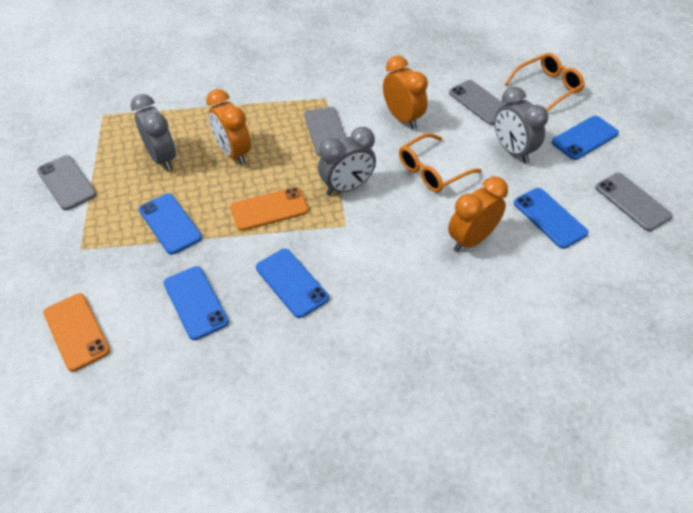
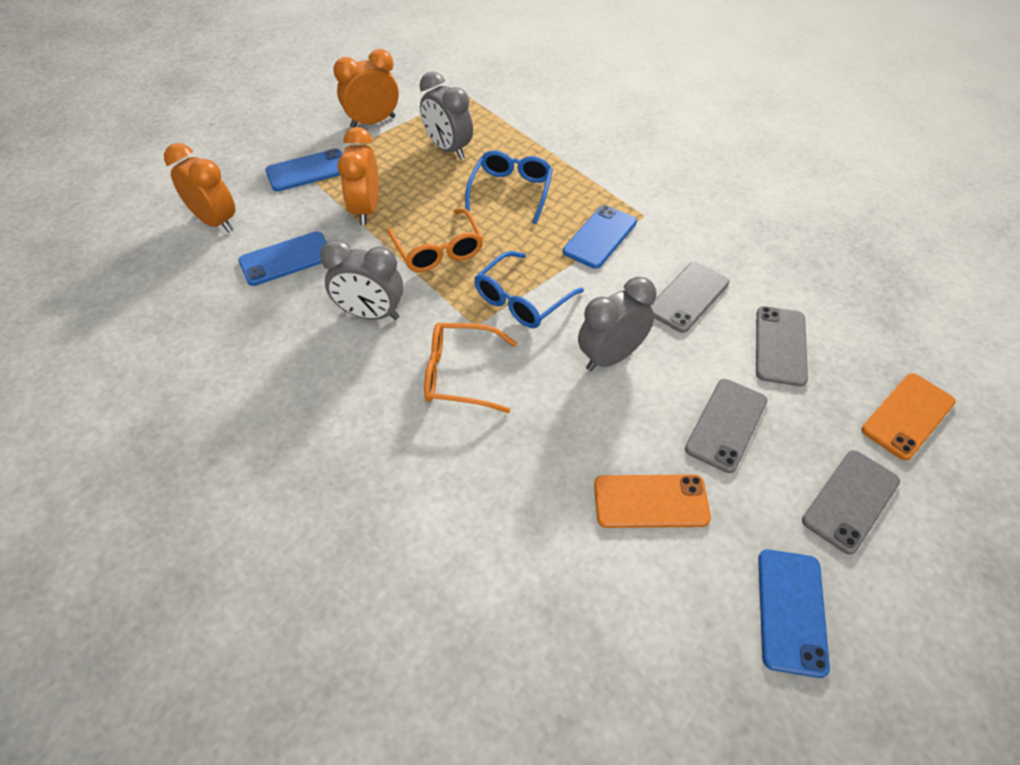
blue glasses: none = 0 -> [465,150,553,224] [474,251,584,328] = 2
blue phone: [139,193,202,255] [163,266,229,340] [256,249,329,318] [514,188,588,249] [551,116,619,160] = 5 -> [238,231,327,286] [265,148,343,192] [563,205,637,269] [758,549,830,678] = 4

